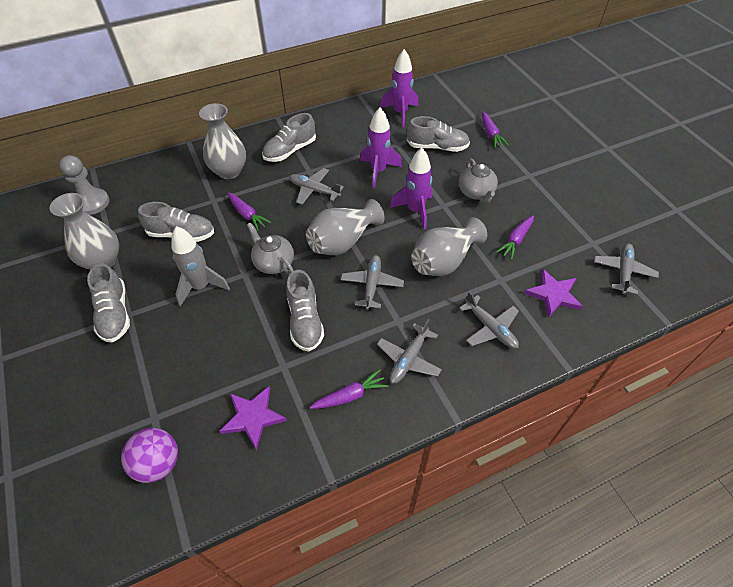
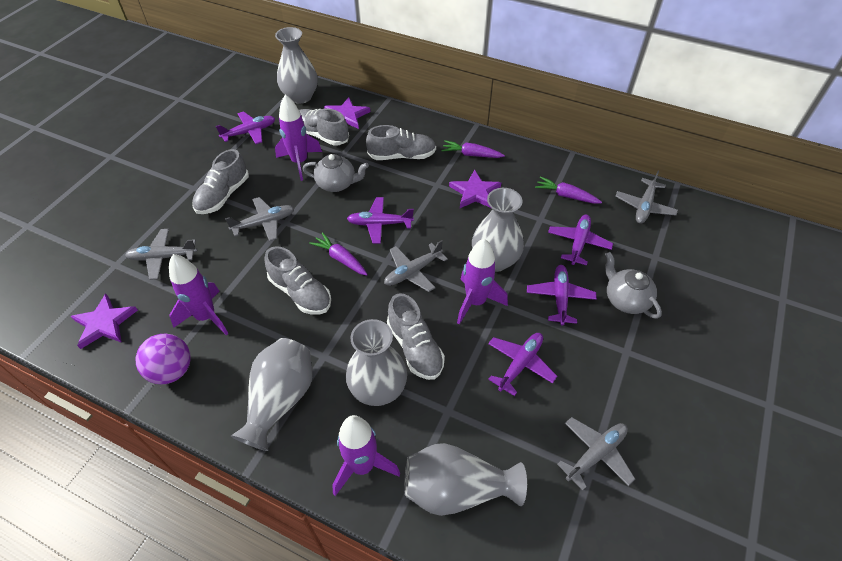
grey pawn: [59,155,109,215] = 1 -> none = 0
grey rocket: [171,226,230,306] = 1 -> none = 0
grey vase: [50,193,119,270] [199,103,246,179] [306,199,385,255] [411,217,487,276] = 4 -> [231,338,312,451] [275,27,318,104] [346,319,407,406] [404,443,527,516] [472,188,524,272] = 5
purple carrot: [228,192,271,231] [310,369,389,409] [482,112,509,148] [496,215,534,260] = 4 -> [309,232,368,276] [441,140,505,158] [535,176,602,204] = 3
purple plane: none = 0 -> [216,111,275,144] [347,197,414,244] [488,333,557,396] [527,265,597,326] [548,215,613,265] = 5
purple rocket: [360,107,402,188] [380,49,418,127] [390,148,433,229] = 3 -> [169,254,229,335] [275,94,322,181] [332,415,400,496] [457,239,508,325] = 4
purple star: [220,386,287,450] [524,269,583,318] = 2 -> [71,294,138,349] [324,97,370,129] [449,170,501,208] = 3

